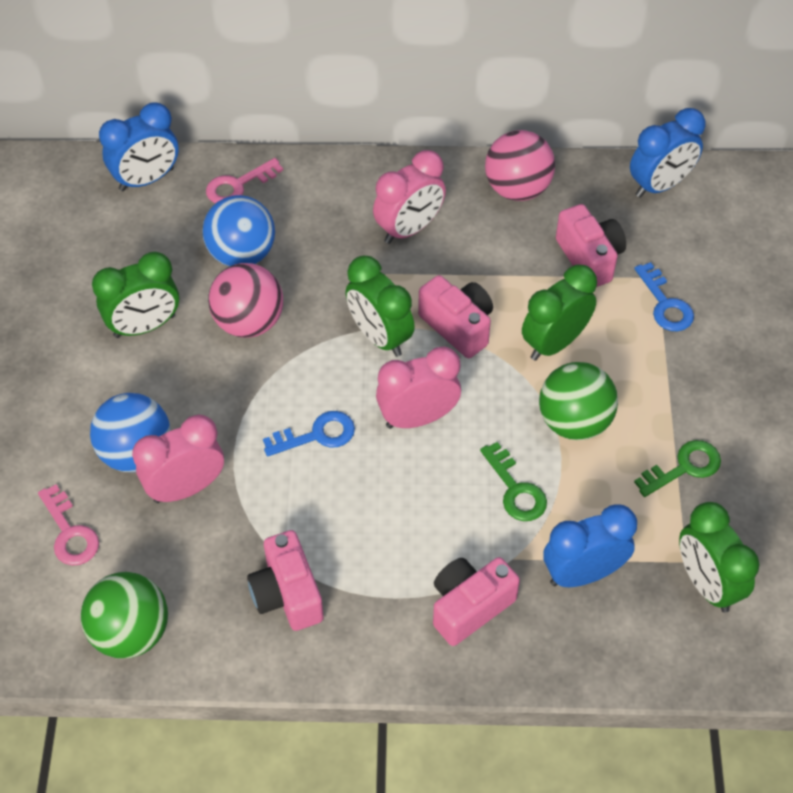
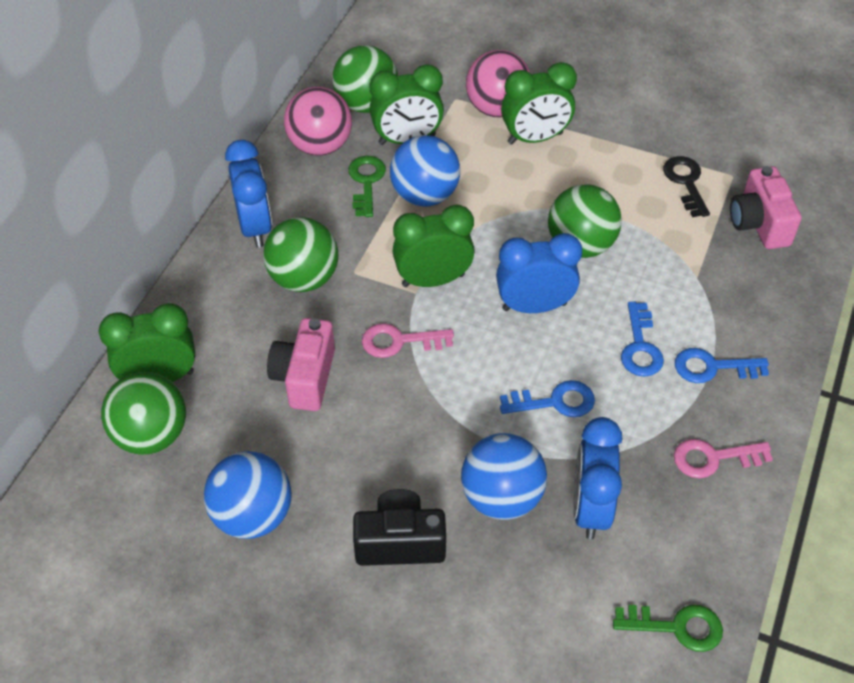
black camera: none = 0 -> [353,489,446,566] = 1
black key: none = 0 -> [663,156,710,217] = 1
blue ball: [90,393,171,472] [202,195,275,267] = 2 -> [204,451,292,539] [390,135,460,207] [461,433,547,520] = 3
blue key: [263,411,355,456] [634,262,694,331] = 2 -> [500,380,595,417] [621,302,664,377] [675,348,769,383] = 3
green ball: [81,572,168,658] [539,362,618,440] = 2 -> [101,372,186,455] [263,217,338,292] [332,45,398,113] [548,184,622,258] = 4
pink camera: [247,530,324,631] [418,275,493,358] [433,557,520,646] [556,204,626,287] = 4 -> [267,318,335,411] [730,166,802,249] = 2
pink clock: [132,415,224,503] [373,150,446,244] [376,346,461,429] = 3 -> none = 0

